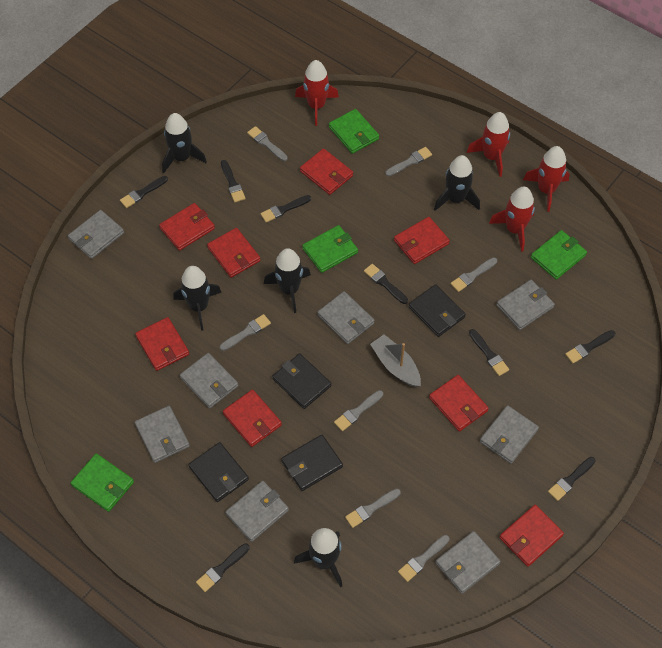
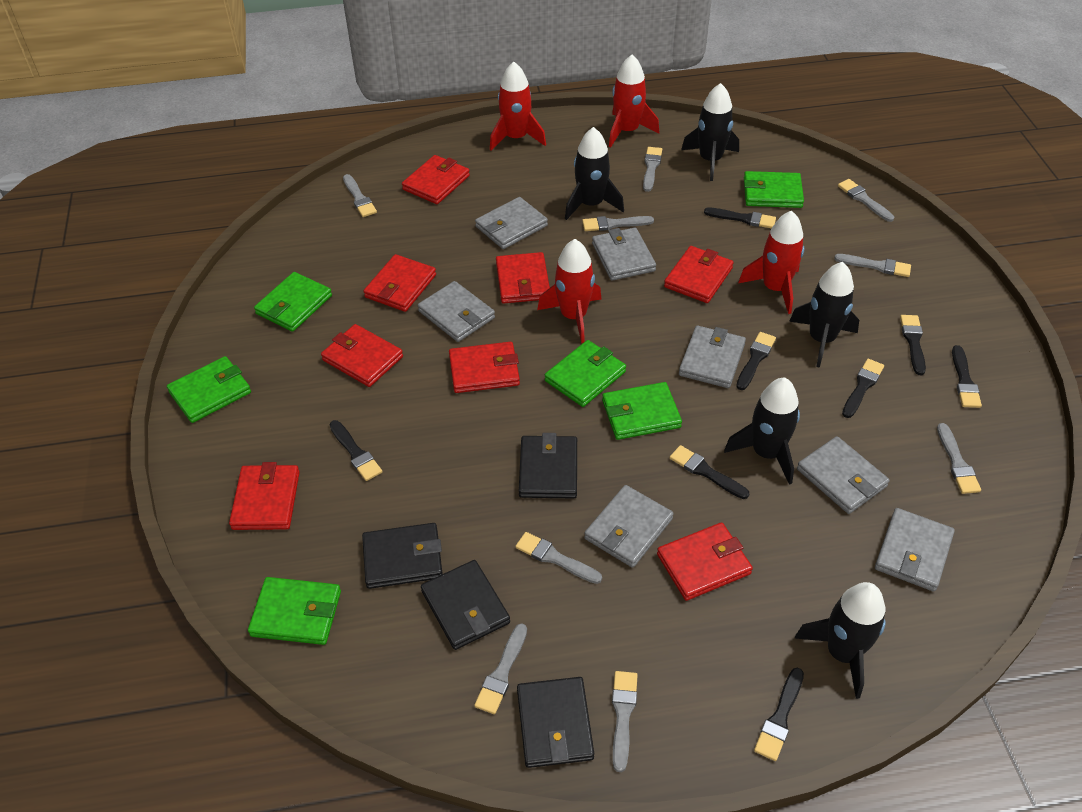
green wallet: [71,453,134,512] [302,225,358,273] [329,109,379,154] [531,230,587,280] = 4 -> [167,356,251,423] [248,577,341,645] [254,272,332,332] [545,340,626,407] [602,382,682,440] [744,171,804,208] = 6
grey boat: [370,335,421,387] = 1 -> none = 0
grey brush: [220,314,271,351] [247,126,288,161] [334,390,383,431] [345,489,401,528] [385,147,432,176] [398,535,450,582] [451,257,497,292] = 7 -> [343,174,377,217] [474,623,527,714] [515,532,602,584] [582,216,654,231] [612,671,638,772] [643,147,662,192] [834,254,911,277] [838,179,894,222] [937,423,981,494] = 9
grey wallet: [68,210,124,259] [135,406,190,463] [180,353,238,408] [225,481,289,542] [317,291,375,344] [435,531,501,594] [480,405,539,464] [496,280,555,330] = 8 -> [418,281,495,342] [475,197,548,249] [584,485,674,568] [592,227,656,281] [679,326,746,388] [797,436,890,514] [875,508,955,592] = 7

